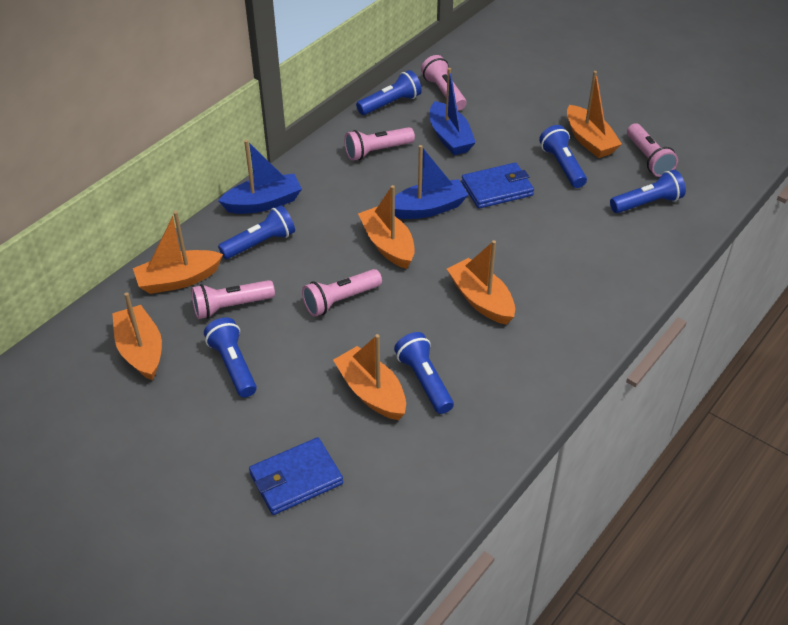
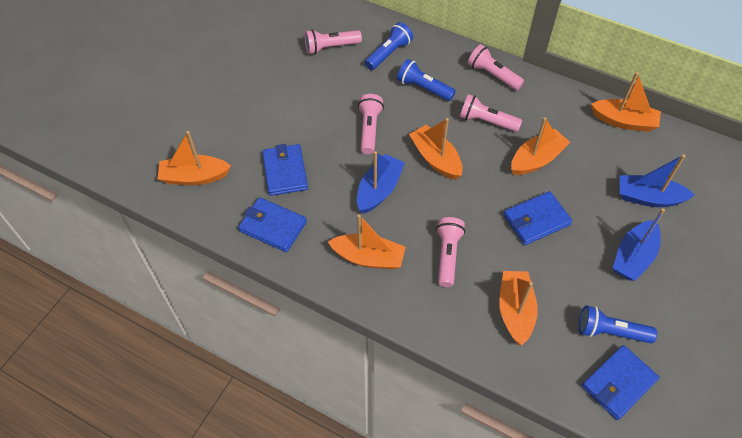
blue flashlight: [204,317,257,398] [218,205,295,259] [356,70,422,115] [394,332,454,414] [539,125,587,188] [610,170,686,213] = 6 -> [365,22,413,70] [397,59,456,101] [579,305,657,344] = 3
blue wallet: [249,437,343,515] [461,162,534,209] = 2 -> [238,197,307,252] [262,144,308,196] [503,191,572,245] [582,345,659,420] = 4

